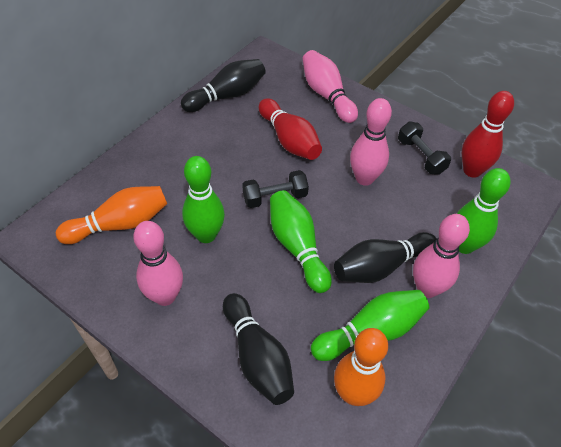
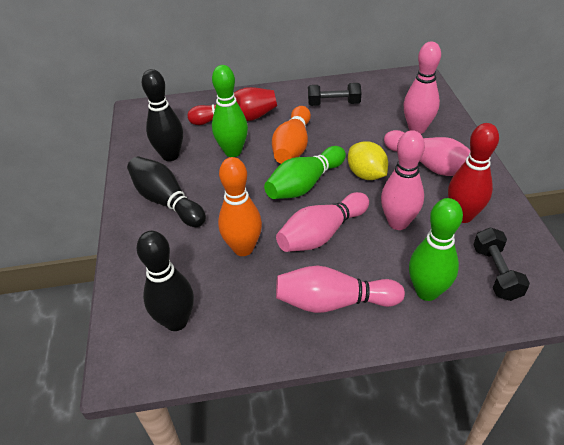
green bowling pin: [182,156,225,243] [270,190,332,293] [311,290,429,361] [457,168,511,254] = 4 -> [212,65,248,157] [264,146,346,199] [409,198,463,301] = 3
pink bowling pin: [133,221,183,306] [302,50,358,123] [350,98,392,186] [413,214,470,298] = 4 -> [276,192,369,252] [276,266,405,313] [381,130,425,230] [384,130,470,176] [403,42,441,134] = 5
yellow lemon: none = 0 -> [348,141,388,180] = 1

